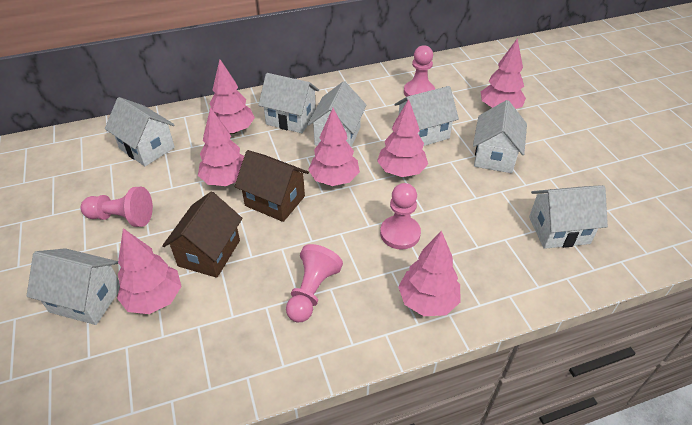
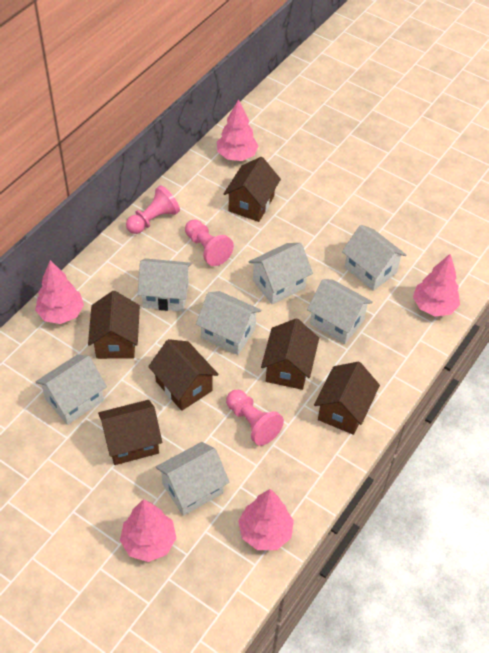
brown house: [162,192,243,278] [235,150,309,222] = 2 -> [88,291,140,359] [98,400,162,465] [148,339,219,411] [224,157,281,222] [261,318,319,390] [314,362,380,435] = 6
pink pawn: [81,187,153,227] [286,244,343,322] [380,183,421,250] [404,45,435,97] = 4 -> [126,185,180,234] [185,220,234,266] [226,390,284,446] = 3
pink tree: [117,228,182,314] [198,108,244,186] [210,60,255,134] [308,108,360,186] [377,99,428,177] [398,231,461,316] [481,38,526,109] = 7 -> [35,260,84,324] [120,499,176,562] [217,99,258,161] [238,489,294,550] [413,254,460,316] = 5

